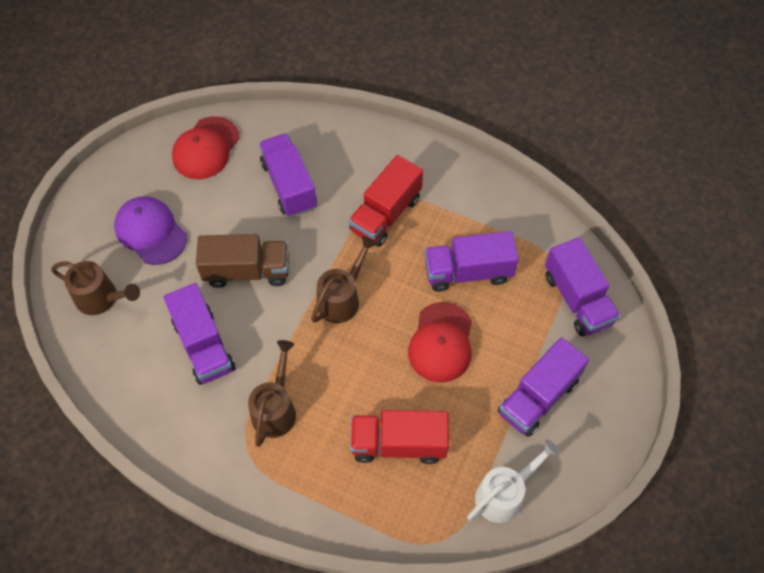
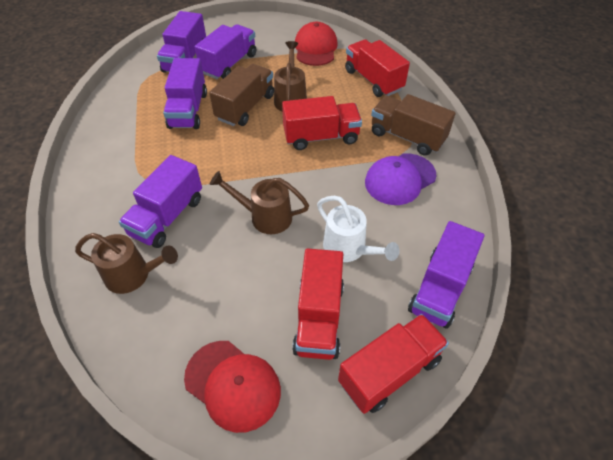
brown truck: [196,234,289,288] = 1 -> [209,64,274,126] [371,94,456,156] = 2
red truck: [349,155,423,247] [350,410,449,464] = 2 -> [282,96,362,150] [292,248,344,360] [338,314,449,414] [345,39,410,97] = 4

